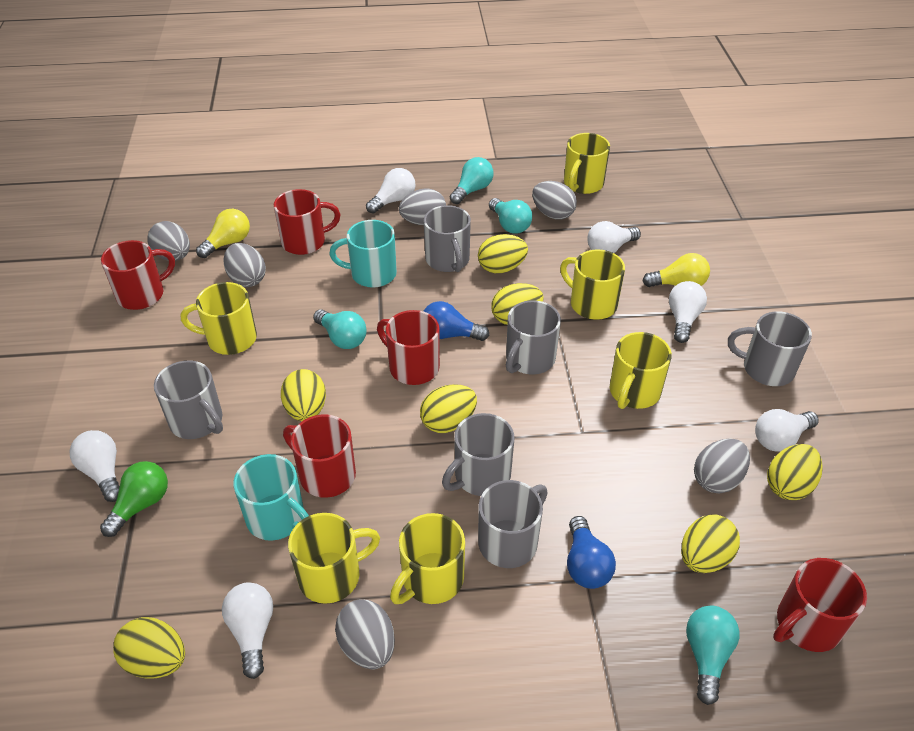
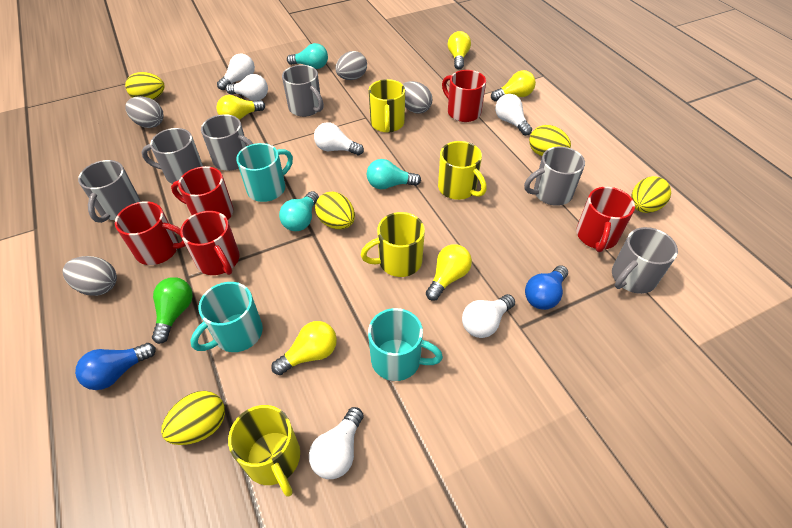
grey egg: [147,221,190,261] [224,243,266,287] [335,599,395,669] [399,188,446,225] [532,181,577,220] [694,438,750,494] = 6 -> [63,256,117,296] [125,96,164,128] [335,51,367,80] [403,81,432,114] = 4
turquoise light bulb: [313,309,367,349] [450,157,493,204] [489,198,532,233] [686,606,740,705] = 4 -> [279,191,319,231] [287,43,328,69] [367,159,421,189] = 3
turquoise mug: [233,454,309,541] [329,220,397,288] = 2 -> [190,282,263,352] [236,143,293,202] [368,308,443,381] = 3
yellow egg: [113,617,185,679] [281,369,326,421] [420,384,477,433] [478,234,528,273] [491,283,544,325] [681,514,740,573] [767,444,823,500] = 7 -> [125,72,165,99] [161,391,225,445] [315,192,355,229] [529,125,571,156] [631,176,671,213] = 5
yellow light bulb: [196,209,250,258] [642,253,710,287] = 2 -> [217,95,265,120] [271,321,337,375] [426,244,472,301] [448,31,471,69] [491,70,536,101] = 5
yellow mug: [181,282,257,355] [288,513,380,604] [390,513,465,604] [560,249,625,320] [564,133,610,194] [610,332,672,409] = 6 -> [228,405,300,497] [361,212,425,277] [368,79,405,133] [438,141,487,200] = 4

